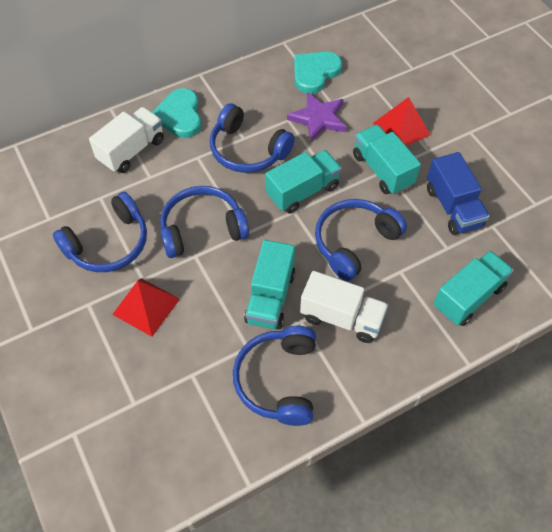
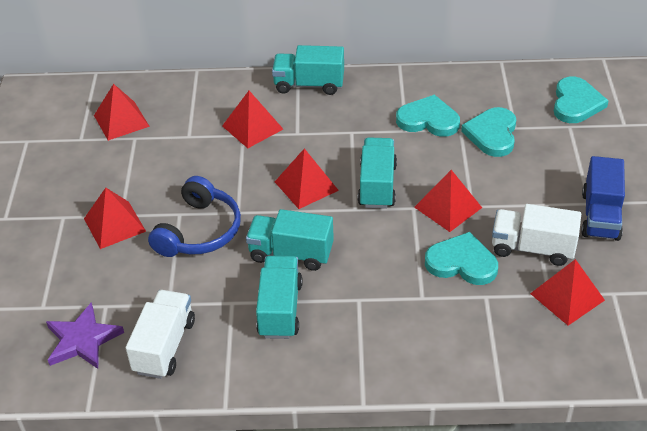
blue headphones: [53,192,147,272] [160,186,249,258] [210,103,295,173] [233,326,316,426] [315,199,407,281] = 5 -> [148,176,241,257] = 1
red pyramid: [112,278,180,337] [373,97,430,146] = 2 -> [84,188,146,249] [94,84,150,141] [222,91,283,148] [275,148,339,209] [414,170,482,232] [530,259,605,326] = 6
turquoise heart: [152,88,201,138] [294,52,342,94] = 2 -> [396,95,460,137] [425,232,498,285] [461,107,516,157] [554,77,609,123] = 4

